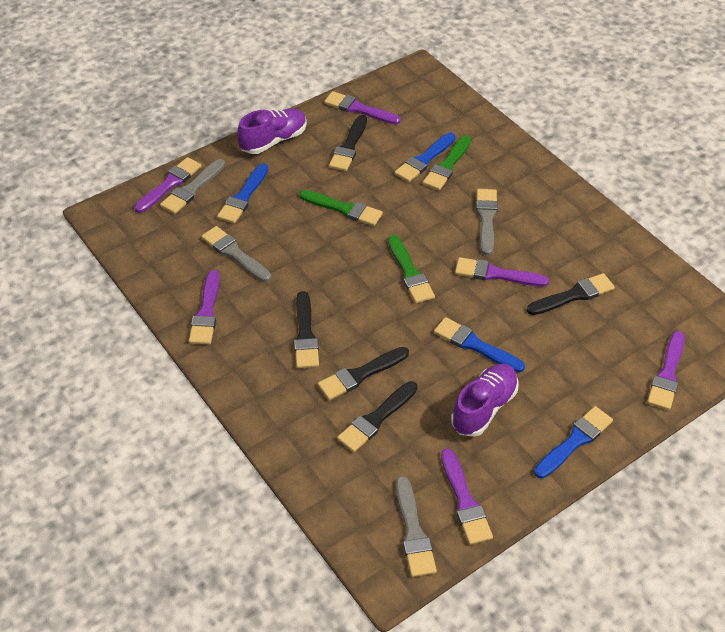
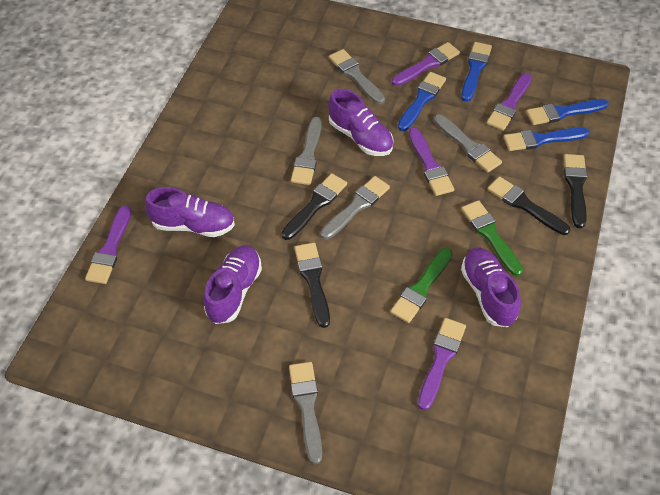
black brush: [294,291,319,368] [318,347,409,400] [329,115,367,171] [337,381,417,452] [527,273,615,315] = 5 -> [282,173,347,240] [294,243,330,328] [488,176,570,235] [564,154,587,228] = 4
green brush: [299,190,383,226] [388,235,435,303] [423,135,471,190] = 3 -> [390,248,452,323] [461,200,523,276] = 2
grey brush: [160,159,225,214] [201,226,271,282] [396,476,437,577] [476,189,498,255] = 4 -> [289,362,322,464] [291,117,322,185] [321,176,390,239] [329,49,385,104] [434,114,502,172] = 5
purple brush: [134,157,202,213] [189,270,220,344] [324,91,401,124] [441,449,493,545] [455,257,549,287] [647,331,685,410] = 6 -> [85,205,131,284] [392,42,460,86] [409,128,454,196] [418,318,466,410] [487,73,532,131] = 5
purple shoe: [237,108,307,154] [451,364,519,437] = 2 -> [145,187,235,237] [204,245,262,324] [328,89,394,156] [461,248,521,327] = 4

